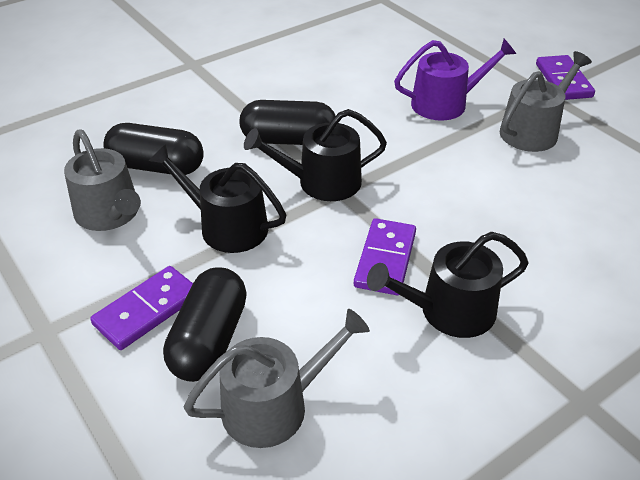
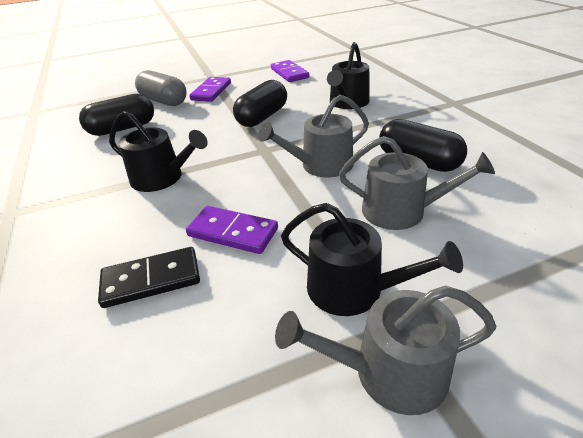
black domino: none = 0 -> [98,247,200,308] = 1
grey capsule: none = 0 -> [135,70,187,106] = 1
purple watering can: [394,39,516,121] = 1 -> none = 0

